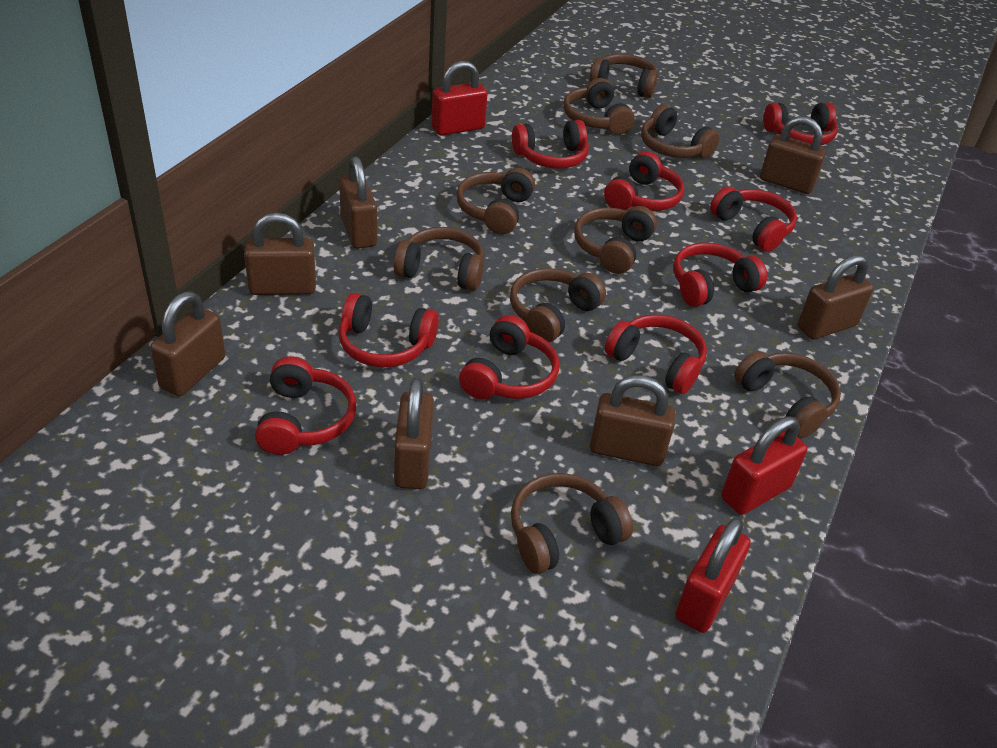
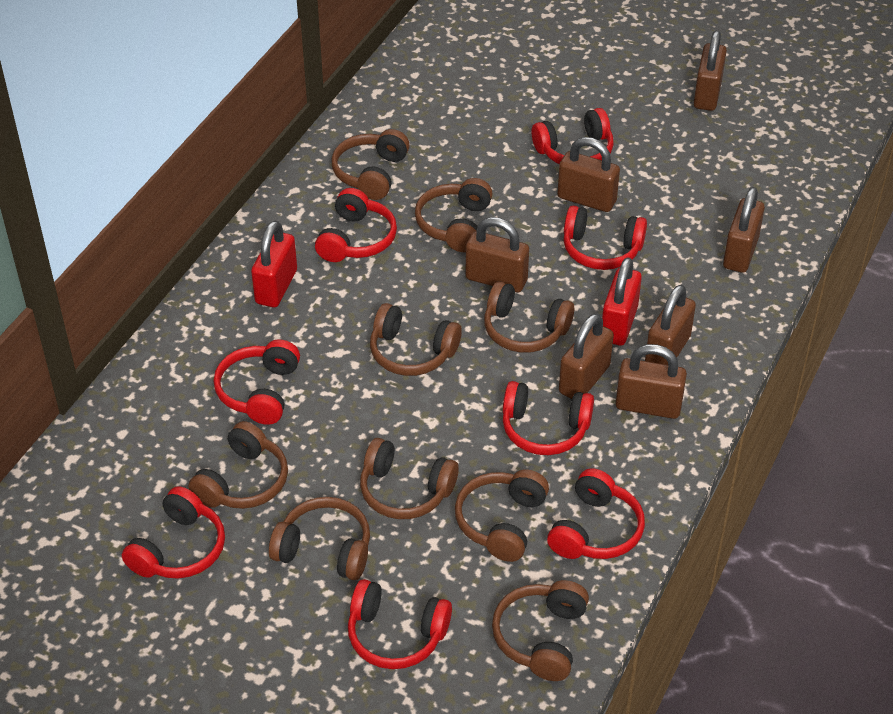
red headphones: [255,356,356,455] [339,293,439,367] [459,315,559,400] [512,120,589,169] [604,152,684,211] [605,314,707,394] [673,242,767,307] [710,186,797,252] [763,103,838,145] = 9 -> [122,486,225,579] [214,340,300,425] [315,188,397,262] [348,579,452,669] [503,381,594,455] [532,108,614,164] [547,468,645,559] [564,205,647,270] = 8
red padlock: [431,61,487,136] [675,517,751,633] [721,416,807,515] = 3 -> [251,221,297,307] [602,257,642,346] = 2

